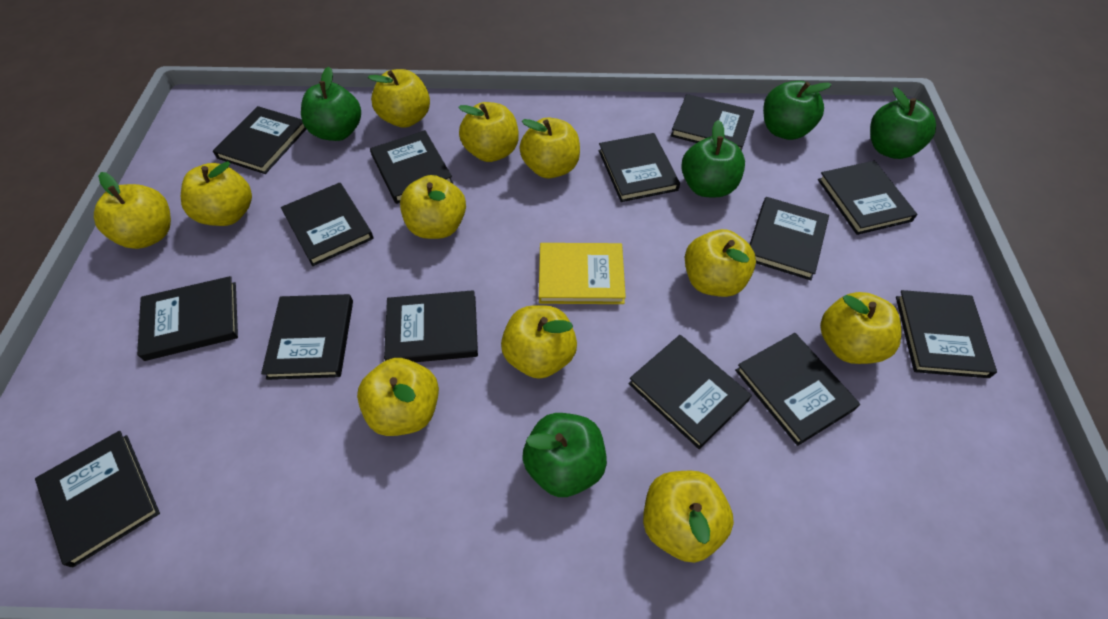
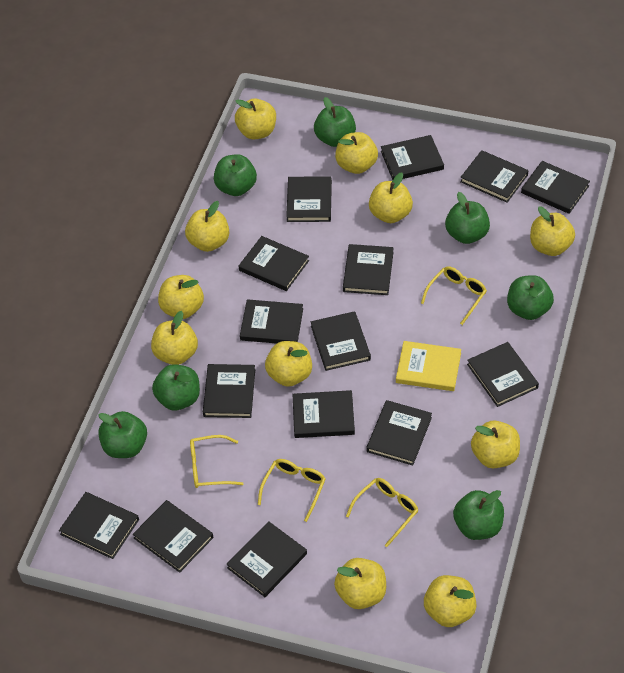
black book: [35,431,160,568] [137,276,238,361] [213,106,306,174] [261,294,353,380] [281,183,373,266] [370,130,453,204] [384,290,478,362] [599,133,680,202] [628,335,752,449] [671,94,754,151] [735,333,860,446] [749,197,829,280] [818,161,917,235] [896,290,997,378] = 14 -> [59,492,139,559] [133,500,213,573] [203,364,255,418] [227,521,307,597] [239,236,309,291] [240,299,303,344] [286,176,332,222] [292,390,355,438] [311,311,371,371] [343,244,393,295] [366,400,432,466] [381,135,444,180] [460,150,529,203] [467,342,539,407] [521,161,590,214] = 15
green apple: [301,67,361,141] [522,413,607,497] [681,120,745,197] [763,81,832,140] [870,87,936,159] = 5 -> [98,411,147,458] [152,364,200,410] [214,154,257,196] [314,97,356,147] [445,192,490,244] [453,490,504,540] [507,275,554,320] = 7
yellow glasses: none = 0 -> [190,435,243,488] [258,459,326,522] [346,478,419,547] [421,266,487,325] = 4

